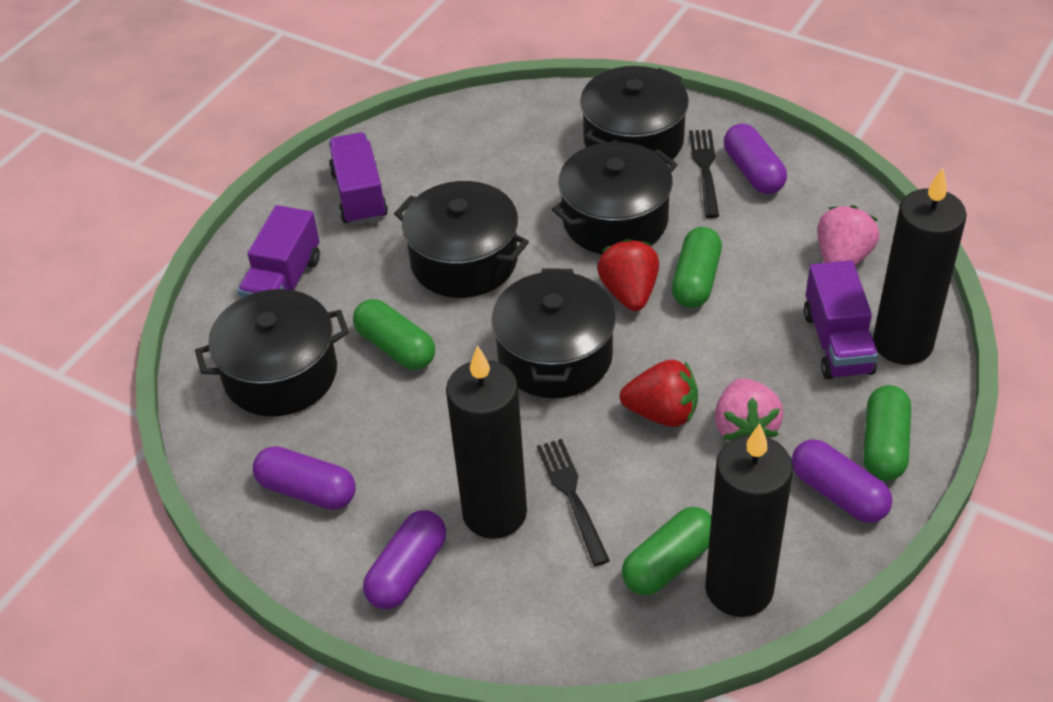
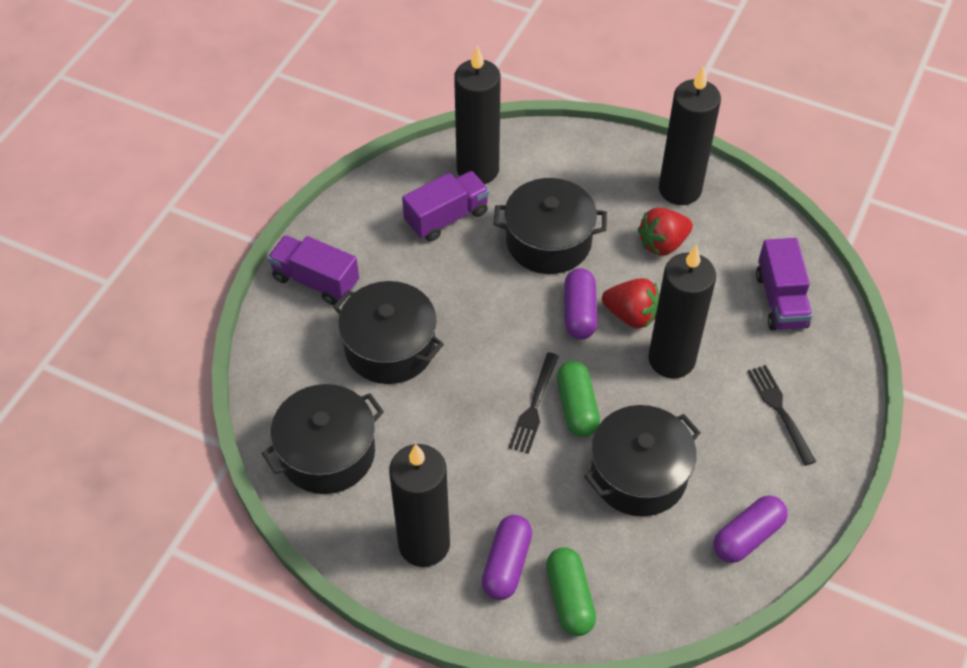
black candle: [446,345,527,539] [705,423,793,617] [873,168,967,365] = 3 -> [389,444,450,567] [454,45,501,184] [648,245,716,379] [659,66,721,205] = 4
black pot: [195,289,349,417] [394,181,529,298] [492,268,616,398] [552,142,677,254] [580,66,689,160] = 5 -> [262,384,384,494] [333,281,444,384] [494,178,607,274] [584,405,701,516] = 4
green capsule: [353,299,435,370] [622,507,711,595] [672,227,722,308] [863,385,911,481] = 4 -> [546,548,596,636] [557,361,600,437] = 2
pink strawberry: [714,378,784,441] [817,205,879,265] = 2 -> none = 0
purple capsule: [253,446,356,510] [363,510,446,609] [724,124,787,194] [791,439,892,523] = 4 -> [482,515,532,600] [564,268,597,340] [714,495,788,563] = 3

